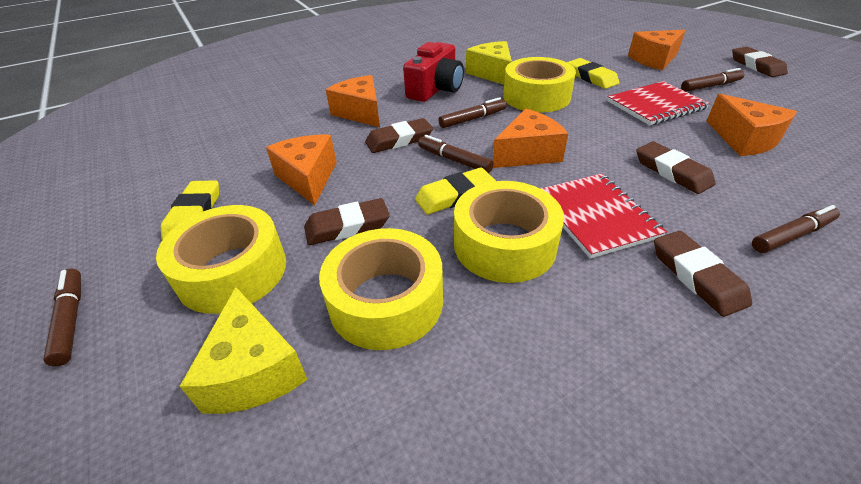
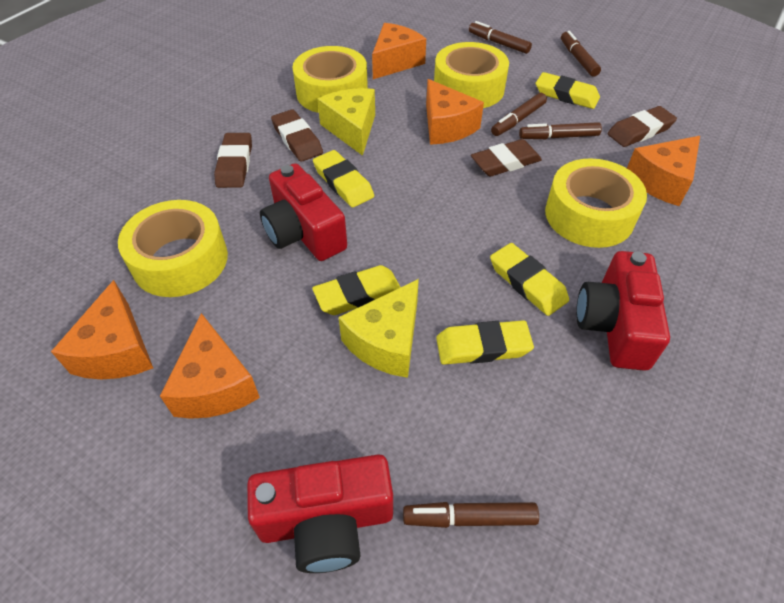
brown eraser: [304,198,390,245] [365,118,433,153] [636,141,716,194] [654,231,752,317] [732,47,788,77] = 5 -> [214,133,252,188] [271,109,323,162] [471,139,542,176] [607,106,677,147] = 4
red camera: [403,42,464,102] = 1 -> [247,454,393,573] [260,163,347,261] [576,251,670,371] = 3
red notebook: [541,174,667,259] [607,81,710,125] = 2 -> none = 0
yellow eraser: [161,180,219,240] [415,167,496,215] [567,58,619,89] = 3 -> [312,265,401,315] [313,150,374,207] [436,320,534,365] [490,243,569,316] [536,72,600,109] = 5

